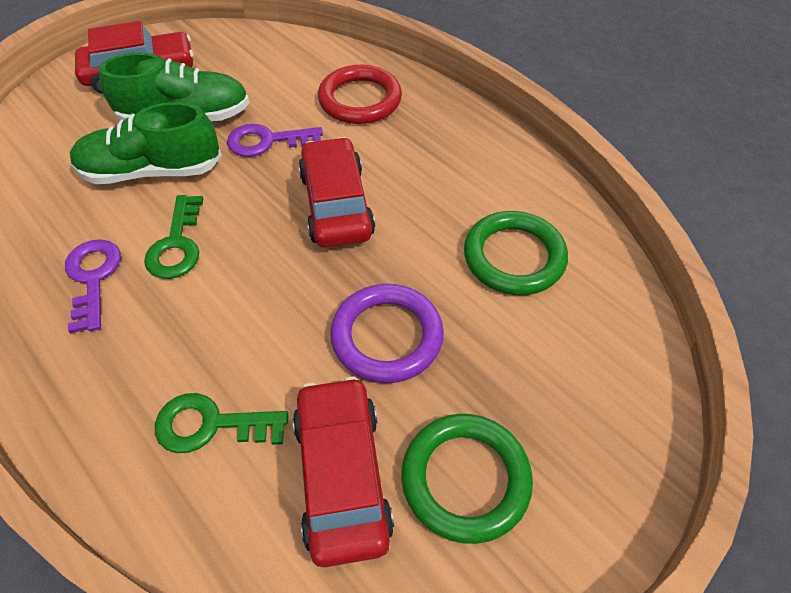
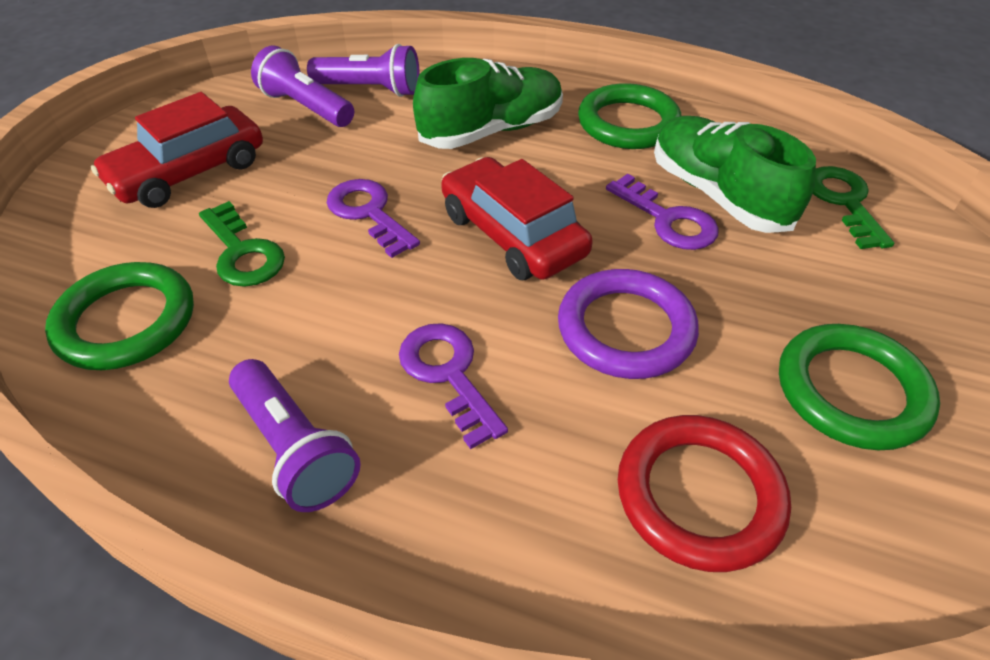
green ring: [401,414,533,544] [464,211,568,295] = 2 -> [45,262,194,370] [578,83,681,149] [779,324,940,450] = 3
purple flashlight: none = 0 -> [229,359,361,512] [251,45,354,127] [307,44,419,97] = 3
purple key: [65,239,121,334] [227,124,323,157] = 2 -> [327,179,420,258] [399,323,508,449] [606,174,719,250] = 3
red car: [75,21,194,94] [293,377,394,567] [298,137,375,248] = 3 -> [91,92,263,208] [441,157,593,280] = 2

